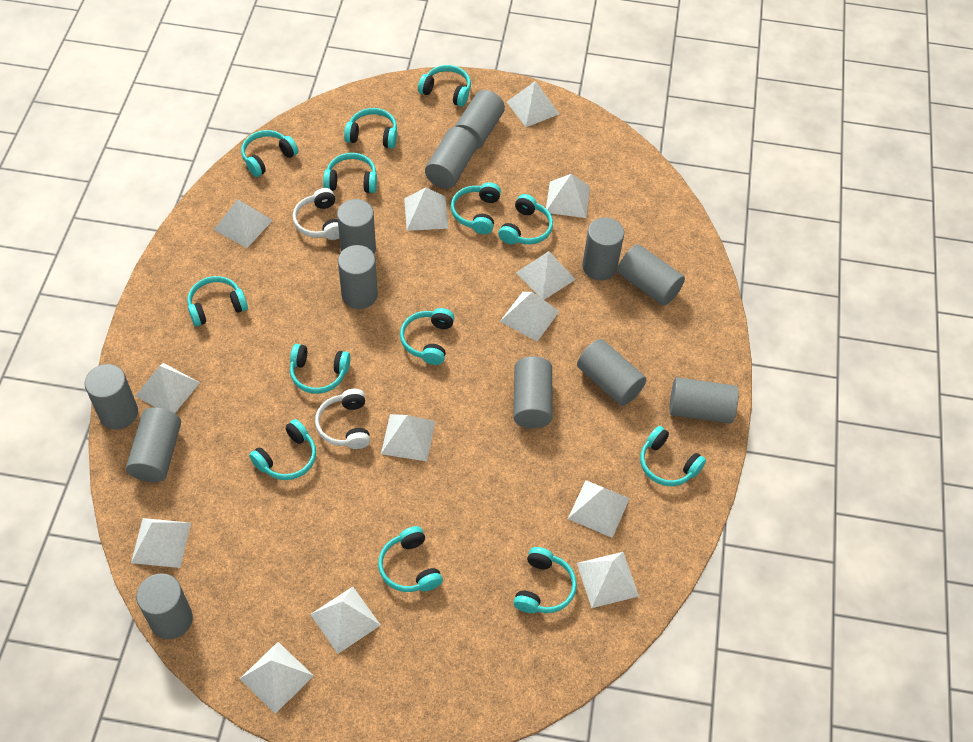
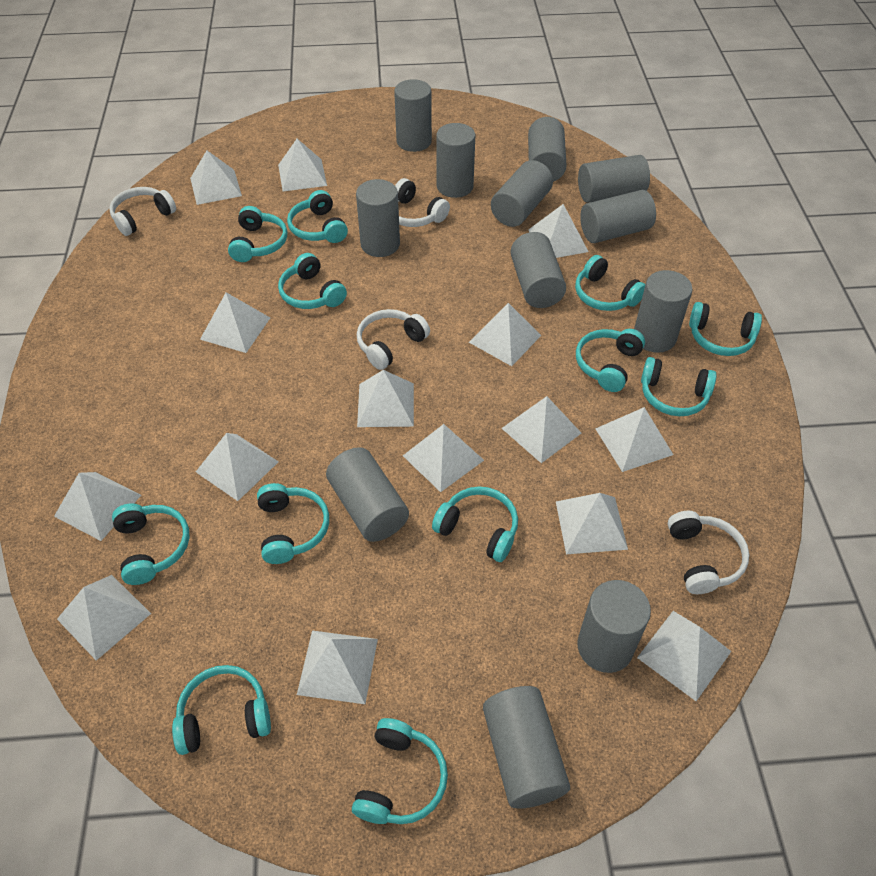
turquoise headphones: [187,276,248,326] [241,130,298,177] [249,419,316,480] [290,344,350,394] [323,153,377,193] [344,108,397,149] [378,526,443,592] [400,308,454,365] [418,65,471,107] [451,182,501,234] [498,194,553,244] [514,547,577,613] [640,426,706,486] = 13 -> [112,503,190,585] [172,665,271,755] [228,206,287,262] [257,483,329,564] [278,253,347,309] [287,190,348,243] [352,718,448,824] [432,487,518,562] [575,255,645,311] [576,329,645,392] [641,357,717,416] [689,302,762,356] = 12
white headphones: [293,188,339,240] [315,389,370,449] = 2 -> [109,187,176,236] [357,309,430,370] [395,178,450,227] [668,511,749,594] = 4
white pyramid: [131,518,191,568] [135,363,200,413] [214,199,273,248] [240,642,314,714] [310,587,381,654] [381,414,436,461] [404,187,449,231] [500,292,560,341] [507,81,559,127] [516,251,576,300] [546,174,590,218] [568,480,630,538] [577,552,639,608] = 13 -> [54,472,141,541] [57,575,151,660] [190,150,242,205] [196,433,279,501] [200,292,270,353] [278,139,327,191] [297,630,378,704] [357,370,414,427] [403,424,484,492] [469,303,541,366] [502,396,581,463] [528,204,589,258] [556,493,628,554] [595,407,673,472] [637,611,731,701] = 15

